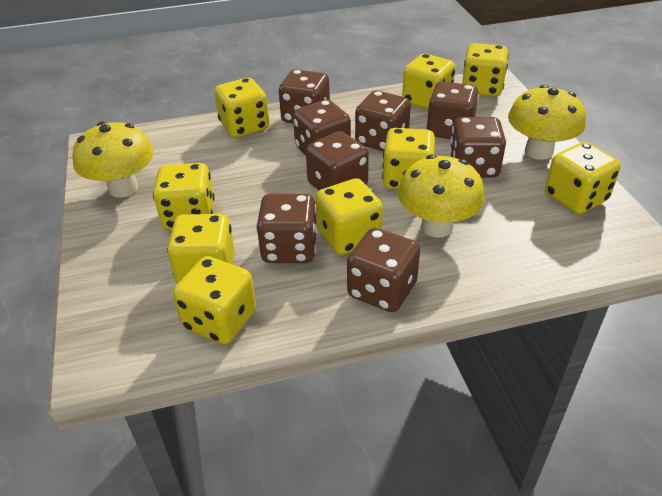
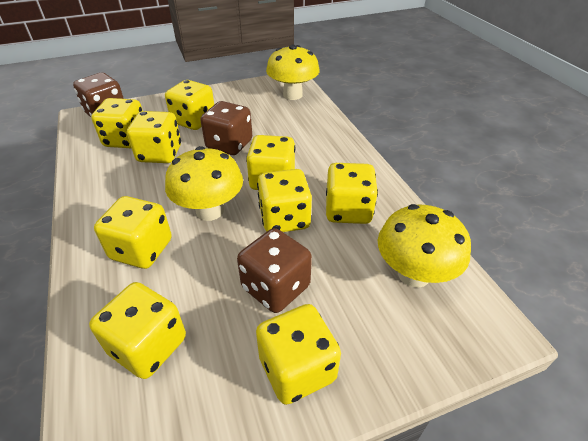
brown dice: [256,194,317,263] [279,69,330,124] [293,99,351,155] [306,131,369,190] [347,228,420,312] [355,90,411,152] [426,81,479,139] [449,117,506,178] = 8 -> [73,73,124,117] [200,101,252,155] [237,228,312,313] = 3

